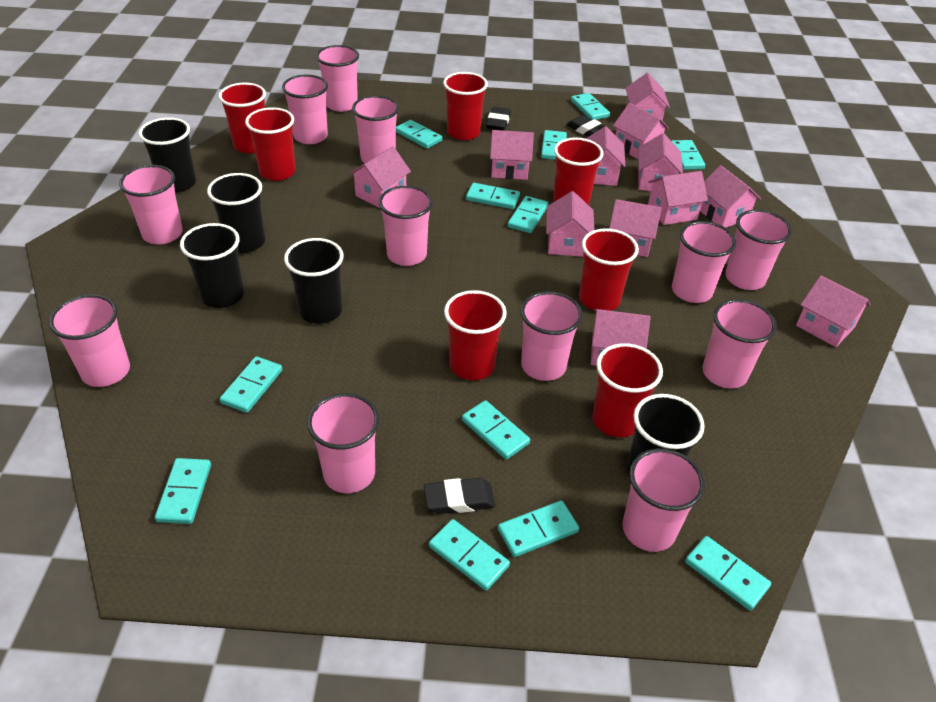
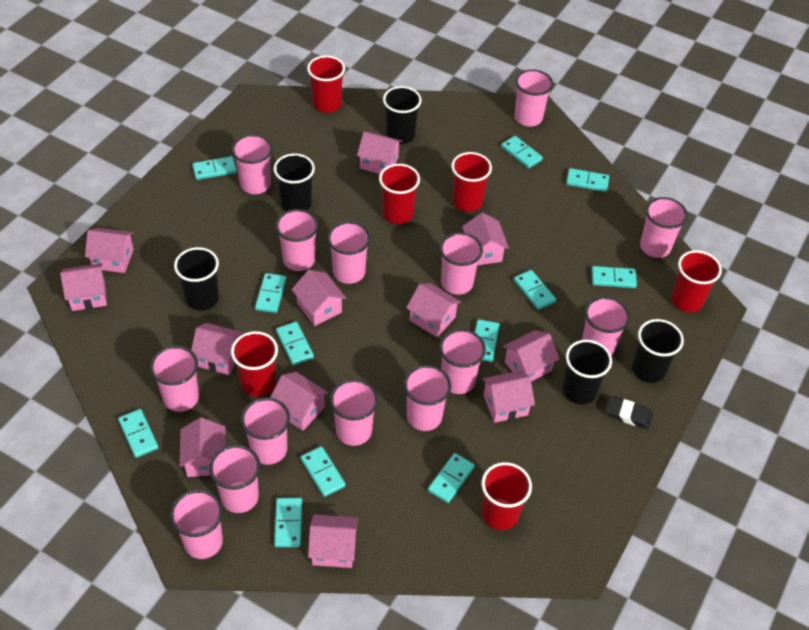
black eraser: [424,478,495,514] [486,107,511,131] [567,115,610,137] = 3 -> [606,396,653,429] = 1
pink cup: [49,294,130,387] [119,165,183,244] [282,75,328,144] [307,393,379,493] [316,45,359,112] [352,95,399,163] [379,186,433,266] [520,291,583,381] [622,448,705,552] [672,221,736,303] [702,299,777,389] [725,210,792,290] = 12 -> [150,346,199,412] [170,490,223,559] [209,445,260,513] [232,134,272,194] [241,398,290,465] [275,209,319,271] [327,222,371,284] [330,379,378,446] [404,365,451,431] [439,329,486,394] [440,232,483,295] [514,69,553,126] [582,297,630,356] [640,197,688,258] = 14
red cup: [218,83,266,154] [245,107,296,181] [443,72,488,140] [444,290,507,380] [553,137,604,205] [579,228,639,311] [592,343,663,437] = 7 -> [231,331,278,397] [307,55,345,113] [379,164,420,224] [451,152,492,212] [482,462,532,530] [671,250,722,312] = 6

